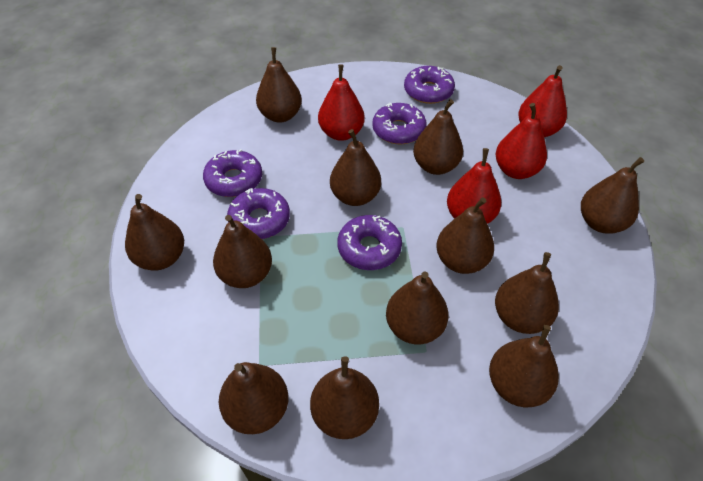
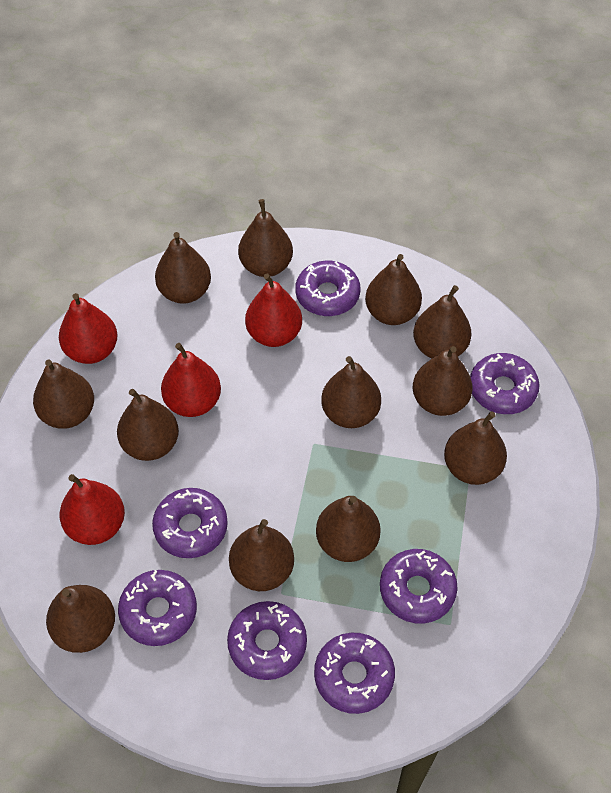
purple donut: [203,149,262,197] [227,188,290,239] [337,215,402,270] [372,103,427,144] [404,66,455,104] = 5 -> [118,570,197,646] [152,488,228,558] [227,601,307,680] [295,261,360,316] [314,633,395,714] [380,549,458,624] [470,353,540,414] = 7

